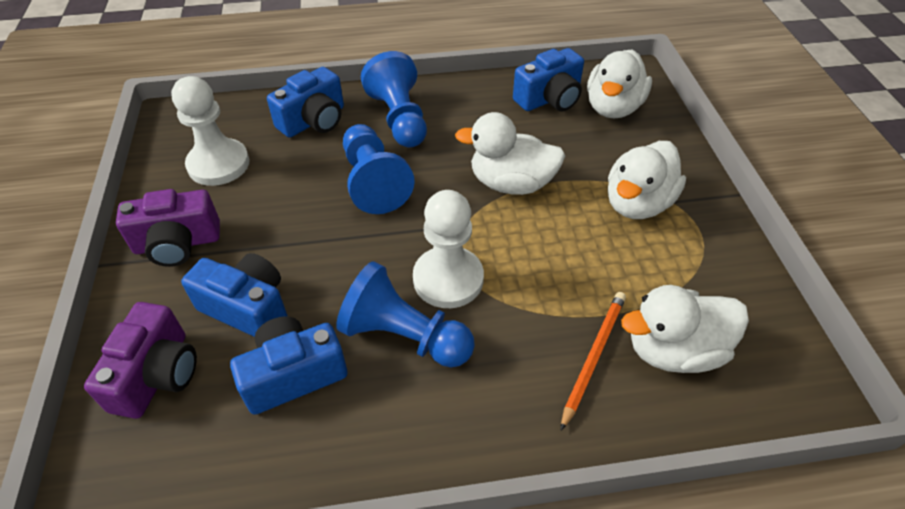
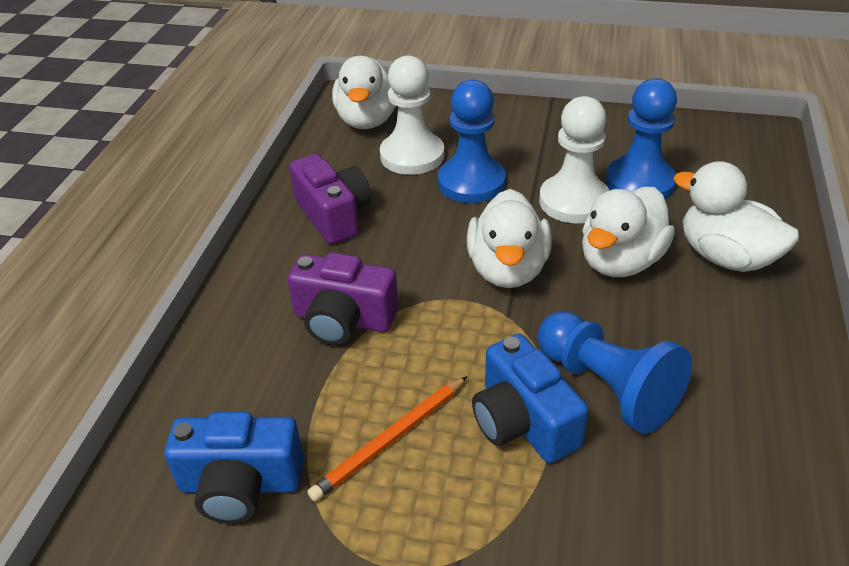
blue camera: [181,253,287,337] [230,316,348,415] [267,67,344,137] [513,48,584,111] = 4 -> [164,412,304,524] [472,334,588,463] = 2

